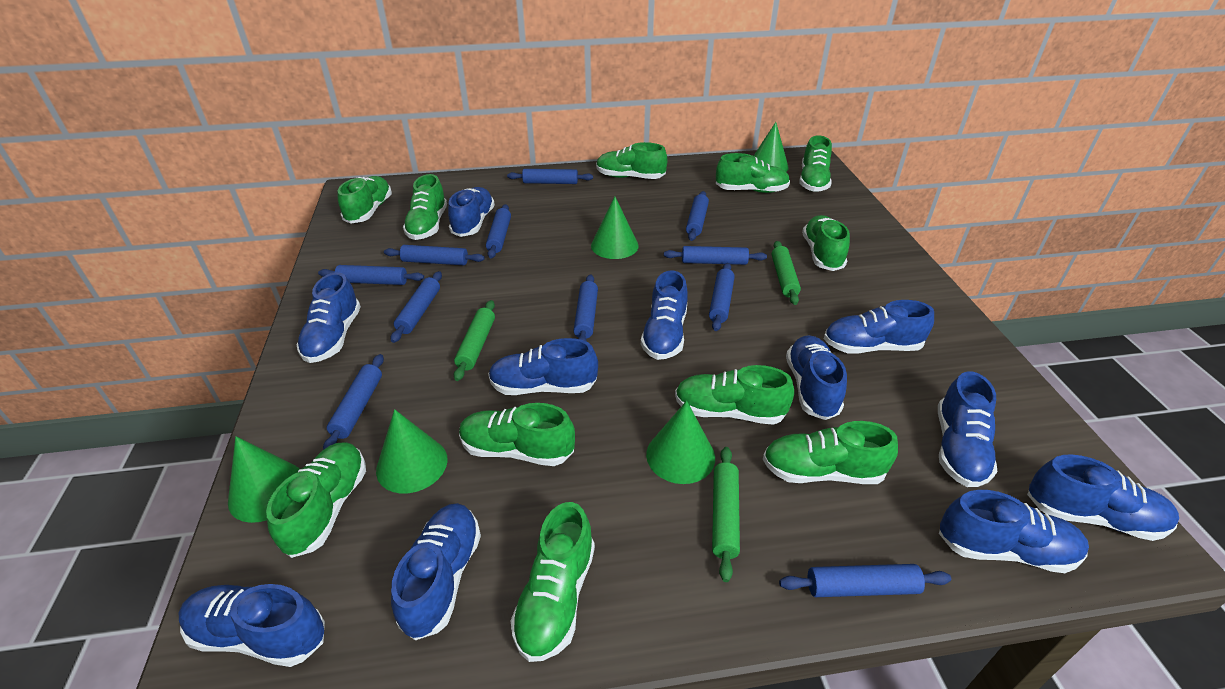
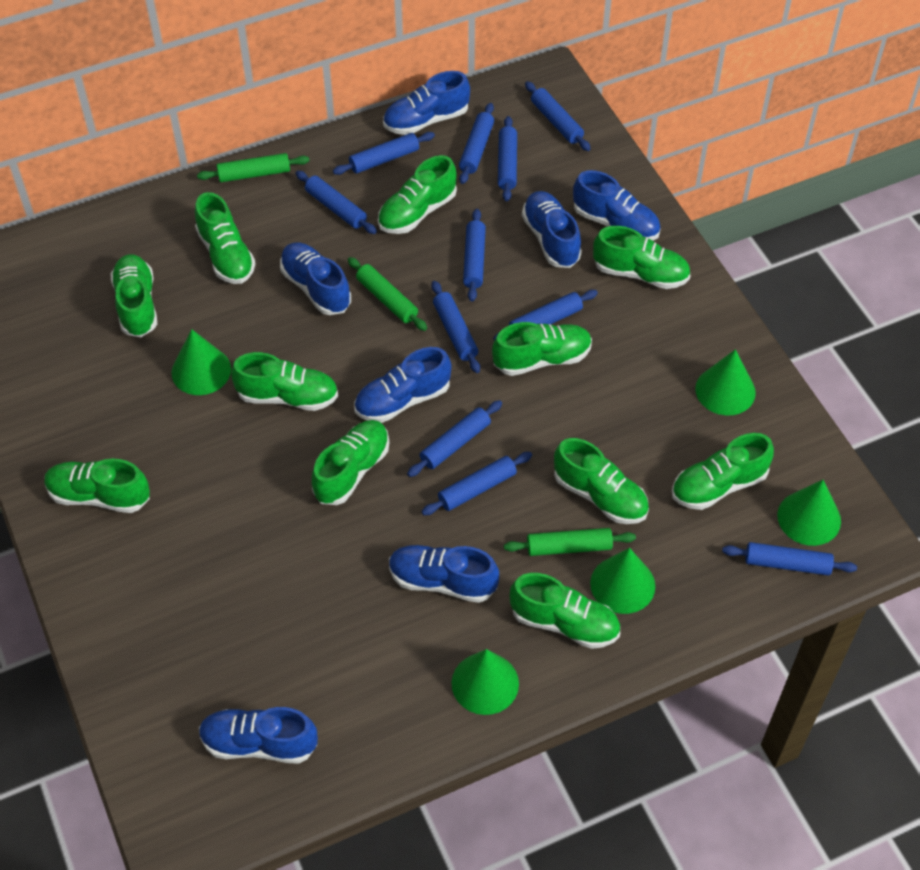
blue shoe: [179,584,325,667] [297,272,361,363] [391,503,481,640] [448,187,495,237] [488,338,598,395] [641,271,688,360] [786,335,847,420] [824,300,934,354] [938,371,997,487] [939,490,1089,573] [1027,454,1179,541] = 11 -> [199,707,318,764] [280,243,351,315] [354,347,452,423] [383,71,470,135] [389,545,499,603] [522,191,582,268] [573,170,661,241] = 7

